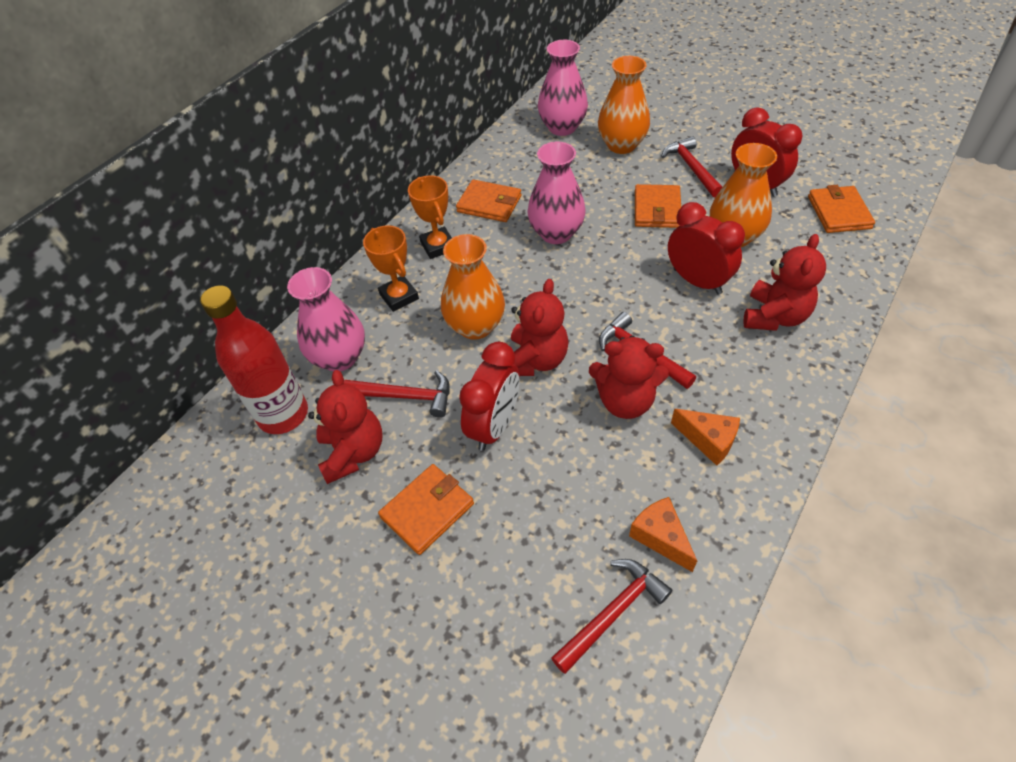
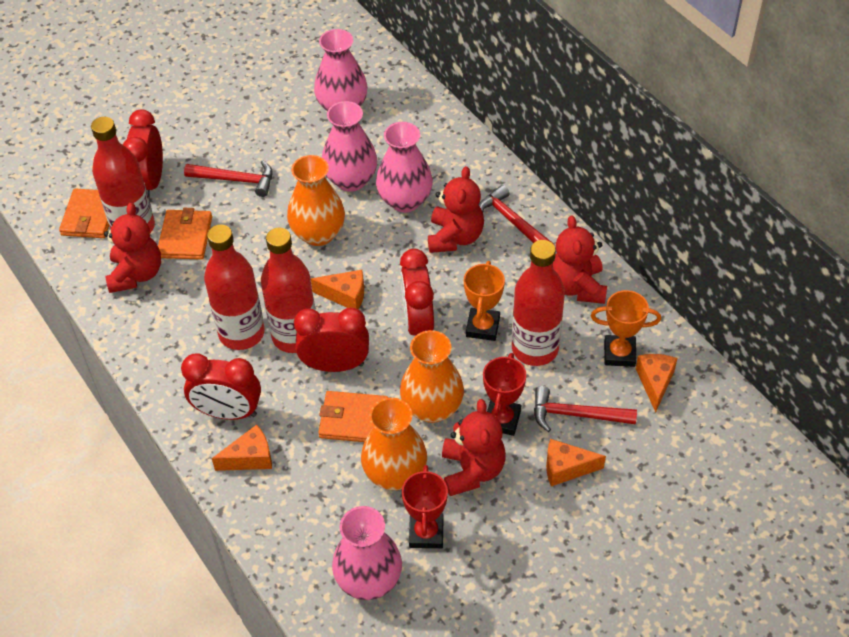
orange cheese: [629,497,697,572] [671,409,740,466] = 2 -> [212,425,272,471] [311,270,364,309] [546,439,606,486] [636,354,677,413] = 4
orange wallet: [378,464,474,555] [456,180,521,222] [635,184,681,228] [808,185,875,233] = 4 -> [59,189,109,238] [158,208,212,260] [318,391,388,442] = 3
pink vase: [287,267,365,371] [527,142,586,244] [538,40,588,136] = 3 -> [314,29,368,111] [322,101,377,192] [332,506,402,600] [376,122,433,213] = 4
red bottle: [200,285,308,434] = 1 -> [91,117,155,233] [204,225,265,350] [261,228,315,353] [512,240,565,366] = 4
red clock: [459,342,519,451] [668,202,745,295] [731,107,802,197] = 3 -> [123,110,163,197] [181,354,261,420] [294,308,369,372] [400,249,434,336] = 4
red hammer: [344,370,450,418] [551,559,672,674] [599,312,696,389] [661,136,722,197] = 4 -> [184,161,273,197] [479,185,554,245] [534,386,637,432] = 3
red trophy: none = 0 -> [402,465,448,548] [483,353,526,436] = 2

